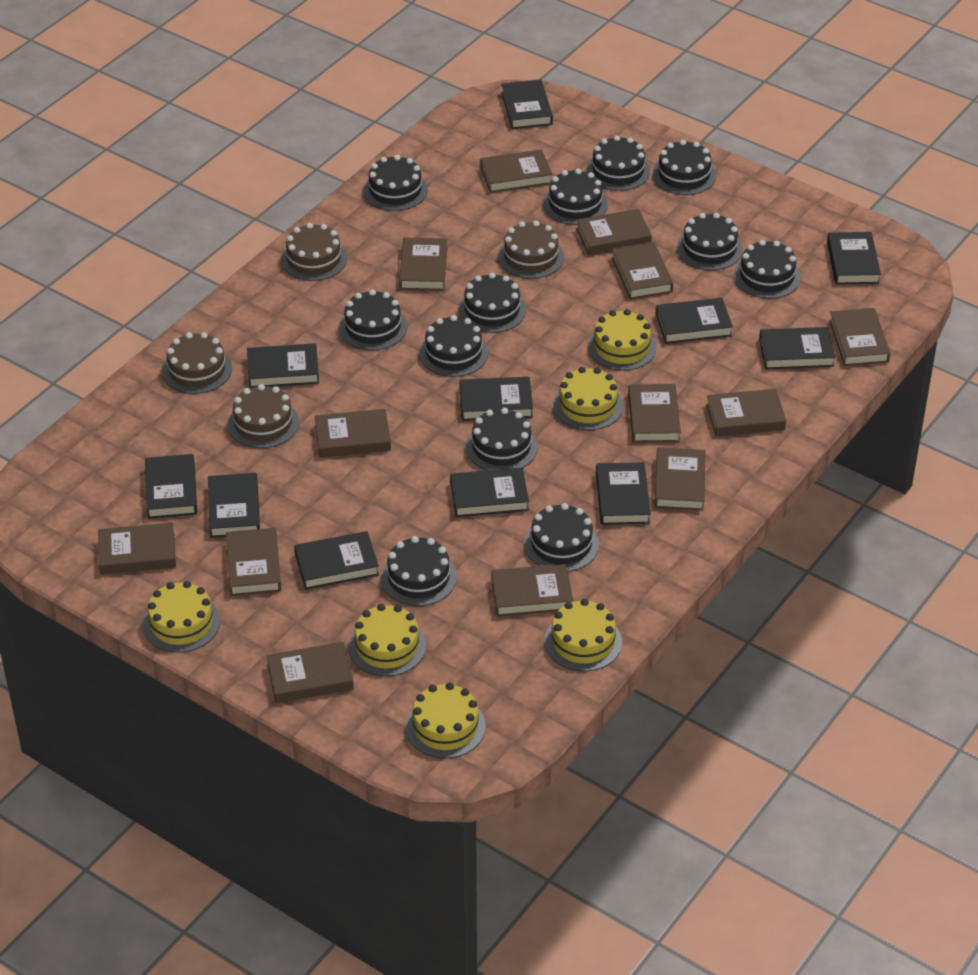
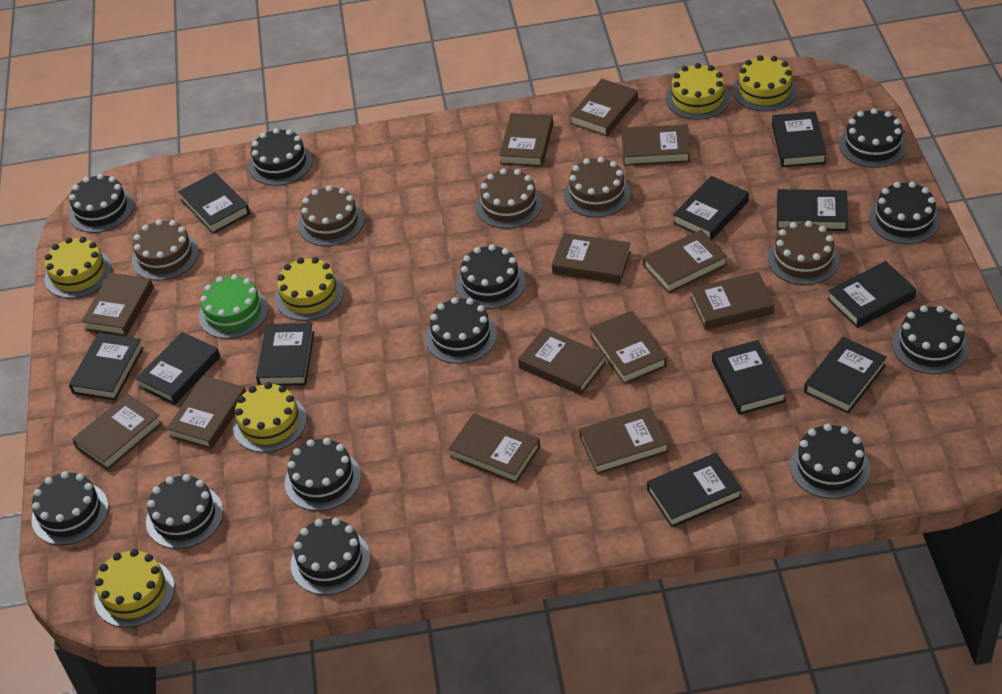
brown cake: [162,332,232,394] [228,384,299,448] [281,223,347,281] [498,221,564,279] = 4 -> [132,219,199,281] [298,186,364,246] [476,168,543,229] [564,157,631,217] [768,221,839,285] = 5
green cake: none = 0 -> [199,274,268,339] = 1

